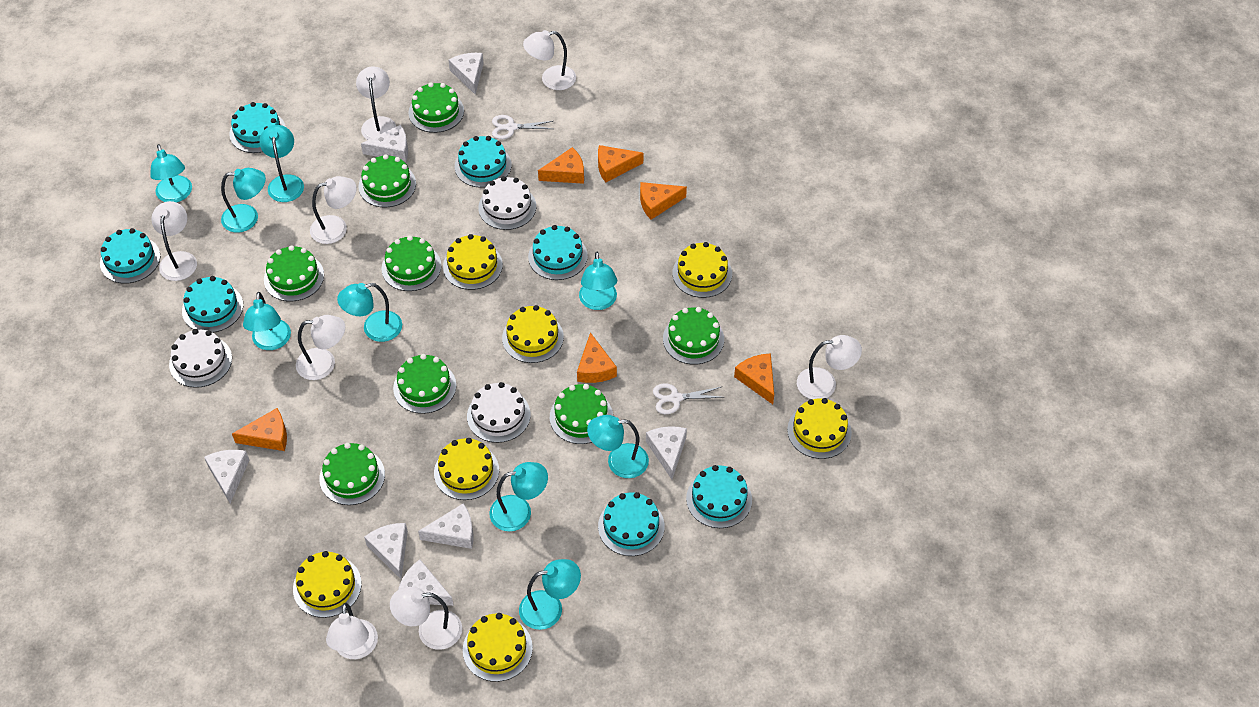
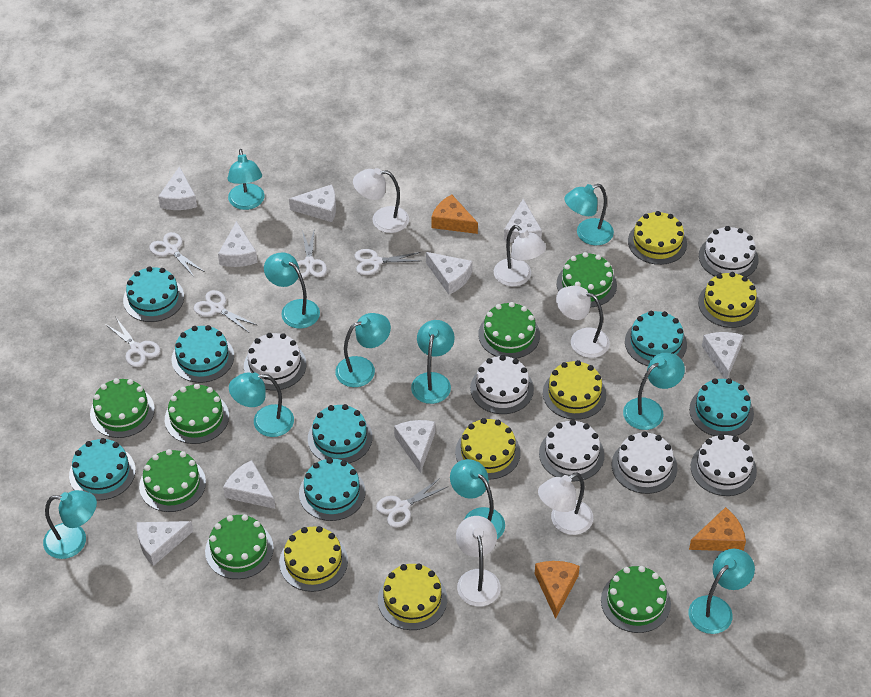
green cake: [264,245,324,301] [319,443,385,505] [359,154,416,207] [382,236,441,291] [393,354,456,414] [408,82,464,133] [550,384,613,444] [663,307,724,365] = 8 -> [90,378,155,438] [139,449,206,512] [165,384,229,444] [205,514,274,579] [478,302,540,359] [557,252,617,307] [601,566,671,633] = 7
orange cheese: [232,408,287,451] [538,147,584,184] [577,332,617,383] [598,145,643,182] [640,182,687,220] [734,353,774,404] = 6 -> [432,195,478,234] [535,561,580,619] [689,507,746,551] = 3
turquoise lamp: [150,144,192,202] [221,168,266,233] [243,292,291,350] [259,125,304,202] [337,283,402,342] [489,462,548,531] [519,559,581,630] [579,251,617,310] [587,415,649,478] = 9 -> [43,490,97,559] [228,149,264,210] [229,373,294,437] [264,252,320,328] [335,313,391,387] [411,320,455,404] [450,459,505,539] [564,184,614,245] [623,353,685,430] [688,549,755,634] = 10
white cake: [169,329,232,388] [467,382,531,443] [478,176,536,230] = 3 -> [244,333,306,391] [470,355,534,414] [539,420,604,482] [612,431,677,494] [691,434,757,496] [699,226,759,277] = 6
white cheese: [204,450,249,503] [361,125,408,162] [364,523,408,579] [398,559,454,606] [418,503,473,549] [448,53,484,95] [646,426,687,479] = 7 -> [137,521,193,566] [158,166,197,210] [218,221,258,267] [223,460,276,509] [289,184,336,222] [394,420,435,473] [426,252,473,294] [504,199,542,243] [702,332,744,379] = 9
white lamp: [151,201,197,281] [296,315,345,380] [310,176,357,244] [326,603,378,659] [356,67,396,140] [390,587,462,650] [523,30,576,90] [797,335,862,399] = 8 -> [353,168,409,233] [456,516,501,606] [494,225,546,286] [538,472,593,535] [556,285,610,358] = 5
white scissors: [492,115,553,139] [653,383,723,414] = 2 -> [105,318,160,367] [149,232,205,277] [194,290,257,332] [297,228,327,278] [354,249,421,275] [376,478,447,528] = 6
yellow cake: [293,551,362,618] [434,438,499,500] [443,234,503,290] [463,613,533,682] [502,305,564,363] [673,242,732,298] [787,398,852,459] = 7 -> [279,526,348,592] [378,563,447,630] [455,418,521,480] [543,360,606,420] [628,211,687,265] [698,272,760,328] = 6

